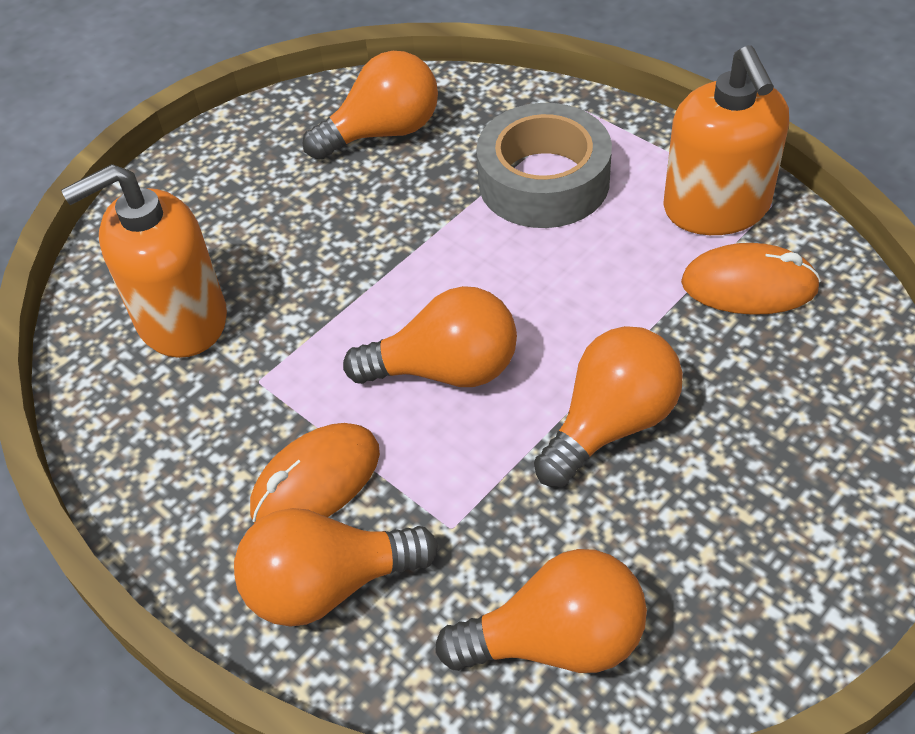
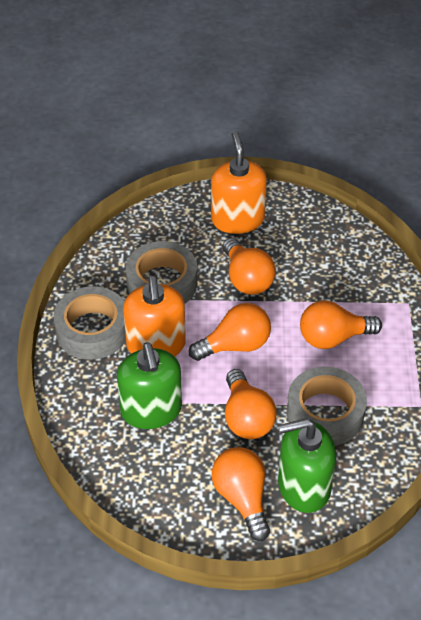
green soap dispenser: none = 0 -> [117,342,182,429] [278,418,336,513] = 2
grey tape: [476,103,612,228] = 1 -> [53,286,126,360] [126,241,197,303] [287,367,367,446] = 3
orange mouse: [250,423,380,524] [681,243,821,315] = 2 -> none = 0

